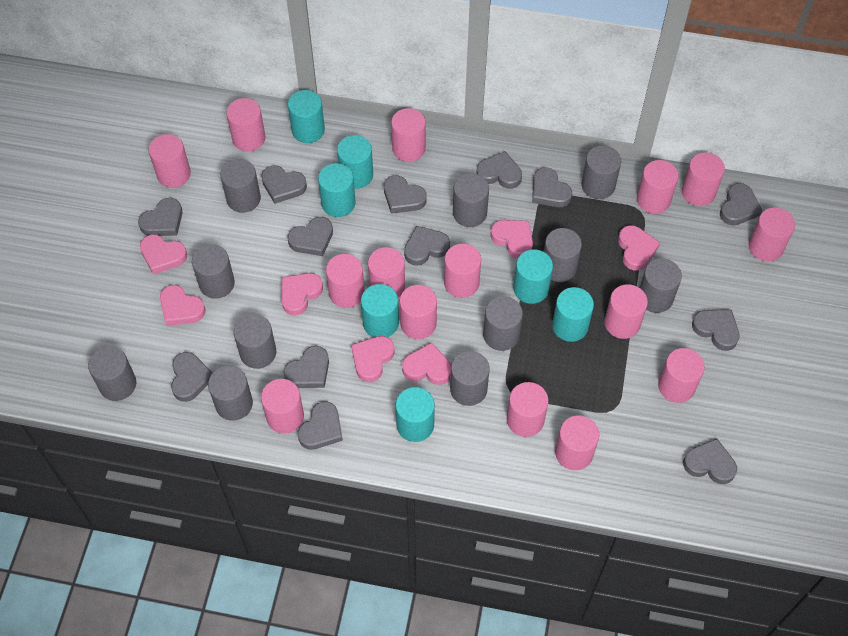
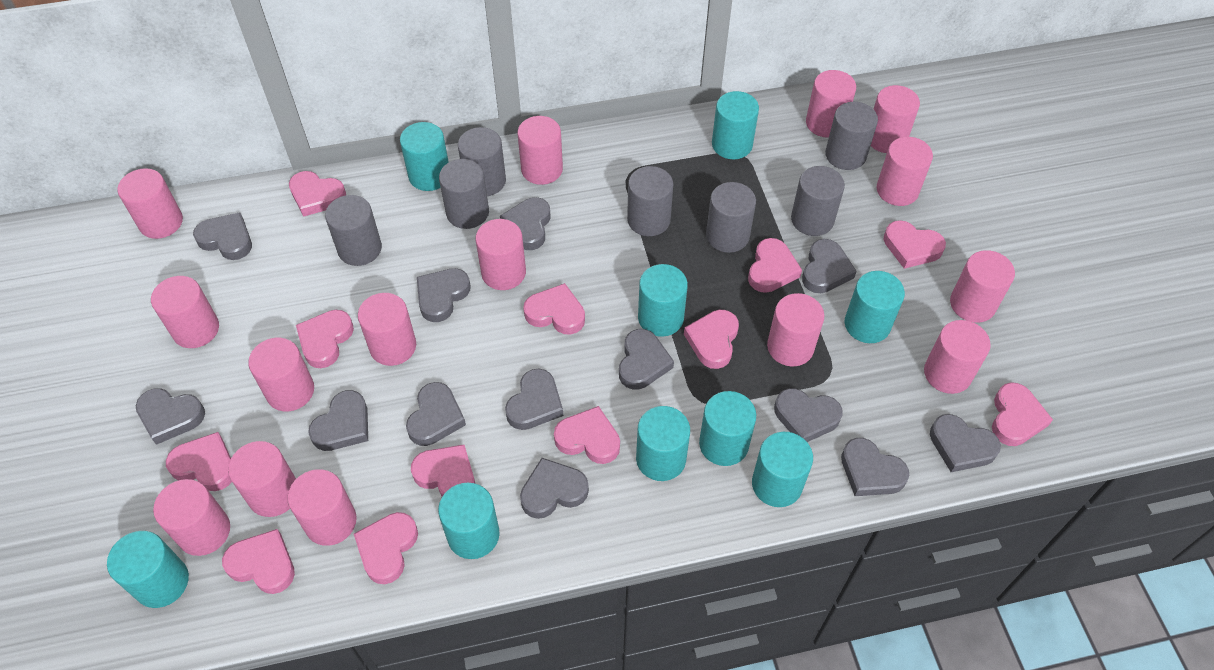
grey cylinder: [88,346,136,401] [192,244,235,299] [208,366,253,421] [220,159,261,213] [234,314,276,369] [450,351,490,406] [453,173,489,227] [483,296,523,351] [544,228,582,282] [581,146,621,199] [640,259,682,313] = 11 -> [325,195,382,266] [439,159,489,229] [458,127,506,196] [627,166,673,236] [706,182,756,253] [791,166,845,236] [825,102,878,170] = 7
pink heart: [140,234,187,274] [160,285,206,326] [281,273,323,316] [351,336,395,382] [402,342,451,385] [490,220,533,259] [618,225,660,271] = 7 -> [166,432,232,491] [222,529,295,594] [289,171,346,217] [296,310,354,368] [354,512,418,584] [411,445,475,496] [523,283,585,335] [554,406,620,464] [684,310,739,369] [748,238,802,293] [884,220,946,269] [992,382,1053,446] = 12
turquoise cylinder: [288,90,325,143] [318,163,356,217] [337,135,373,189] [361,284,399,337] [396,387,435,442] [513,249,553,304] [552,287,594,342] = 7 -> [107,531,189,608] [400,122,449,191] [438,483,500,559] [636,406,690,481] [638,264,688,337] [699,391,756,466] [712,91,759,159] [752,432,813,507] [845,271,905,343] = 9

